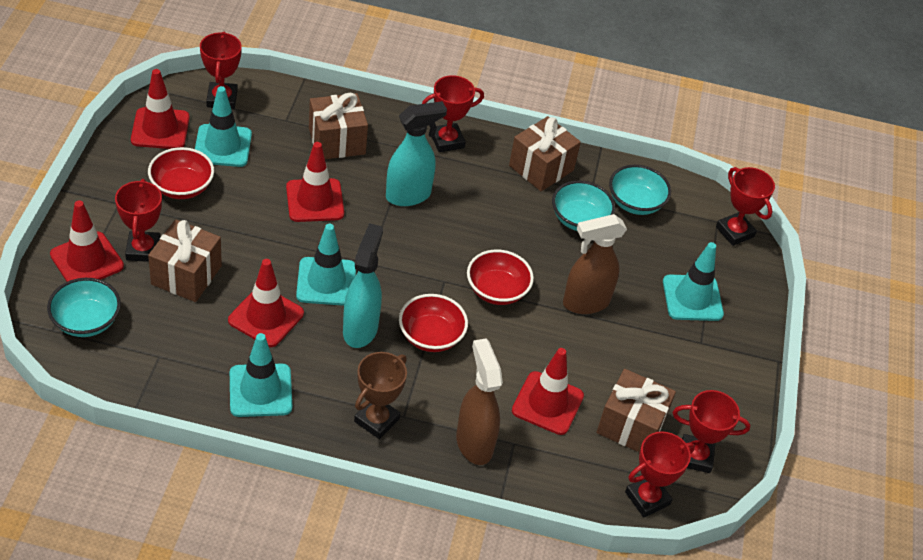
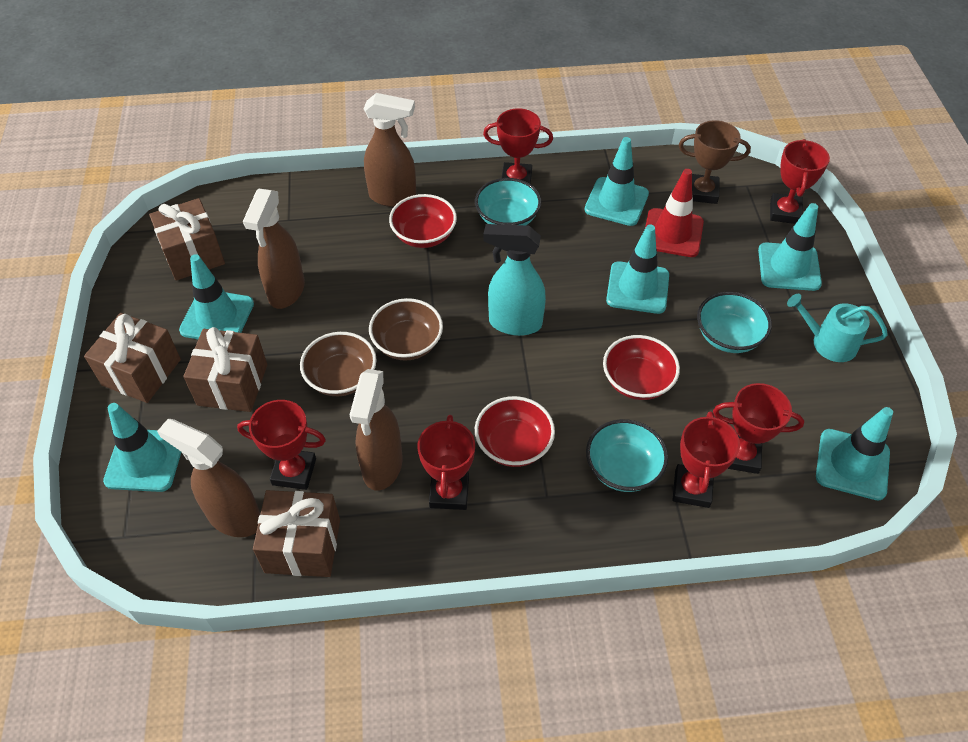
brown bowl: none = 0 -> [300,332,377,396] [369,298,443,361] = 2
brown spray bottle: [456,338,503,465] [563,214,627,314] = 2 -> [157,419,260,537] [243,188,305,309] [350,369,403,491] [364,93,416,207] = 4
red traffic cone: [50,201,124,282] [131,69,190,149] [228,259,304,347] [286,142,344,222] [512,348,584,435] = 5 -> [645,169,704,257] = 1
turquoise spray bottle: [343,223,383,348] [386,101,447,206] = 2 -> [483,224,546,336] = 1
turquoise traffic cone: [195,86,252,167] [230,333,292,417] [296,224,356,306] [663,242,724,321] = 4 -> [103,403,181,492] [179,254,254,339] [585,137,649,226] [606,224,669,314] [758,203,822,291] [816,407,893,500] = 6
turquoise watering can: none = 0 -> [787,294,888,362] = 1

